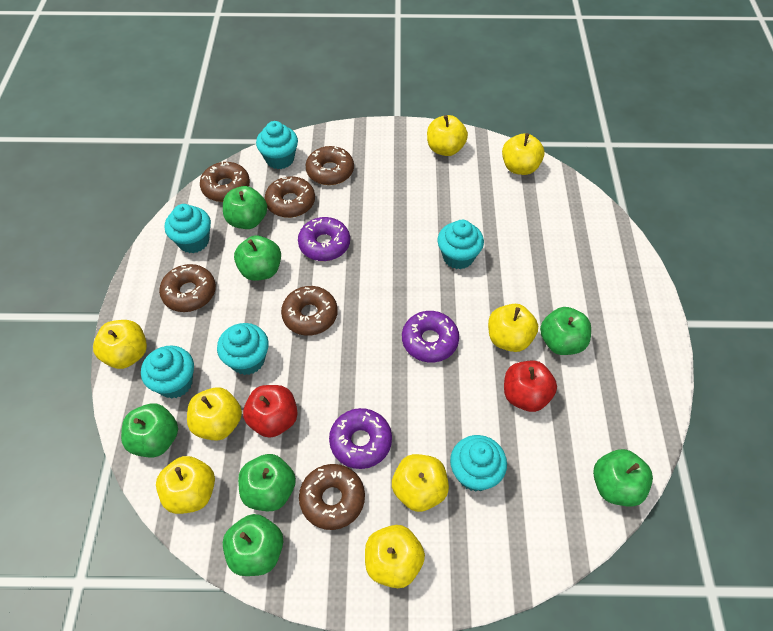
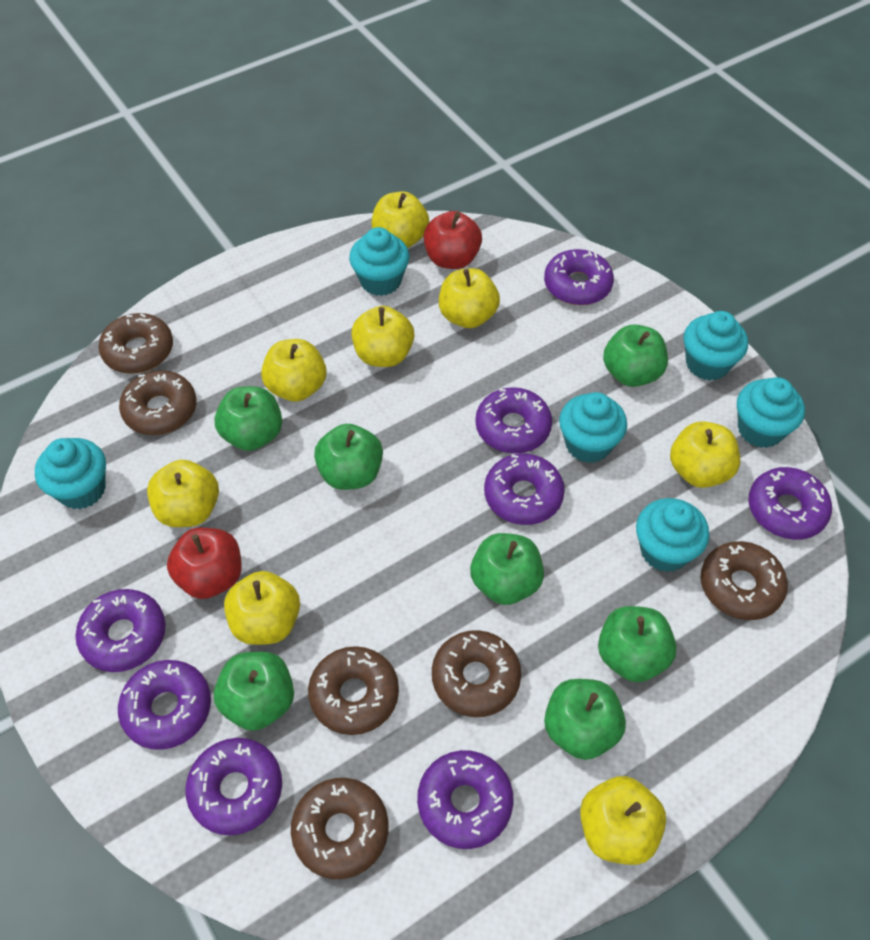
purple donut: [298,217,350,261] [329,408,392,469] [402,311,459,362] = 3 -> [75,589,166,672] [118,660,211,750] [185,738,282,835] [417,750,513,849] [475,387,552,454] [484,454,565,525] [544,249,614,305] [749,467,832,540] = 8

